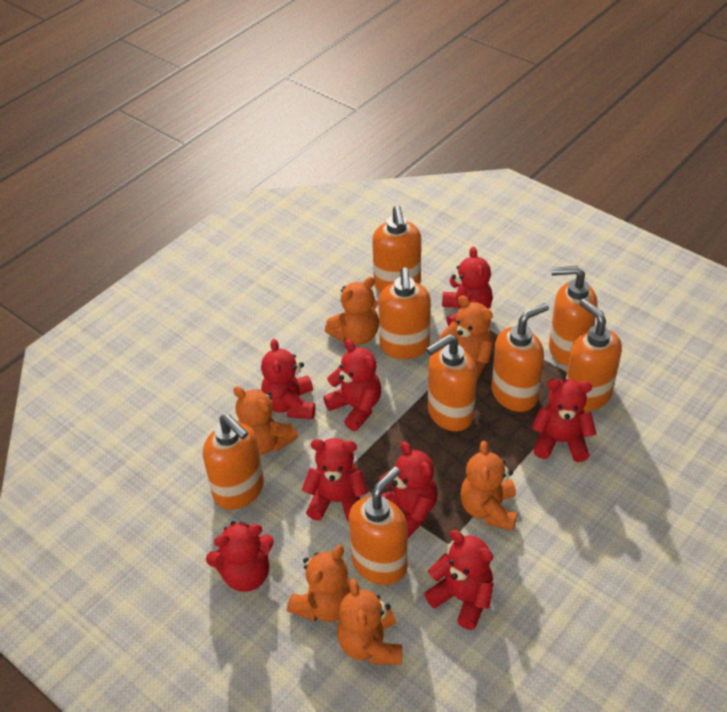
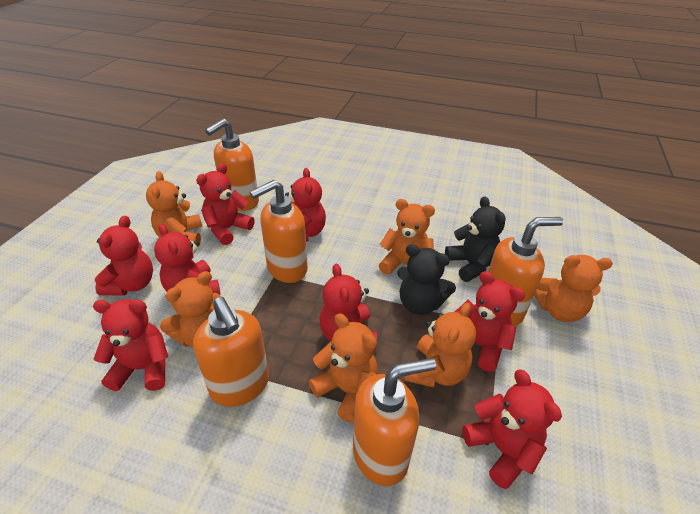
black teddy bear: none = 0 -> [397,244,456,315] [445,196,506,282] = 2
orange soap dispenser: [203,414,264,510] [349,466,408,585] [372,205,421,292] [379,267,431,359] [426,334,477,431] [492,303,549,412] [549,266,598,366] [566,299,622,411] = 8 -> [193,297,269,407] [205,118,259,211] [250,180,308,283] [353,358,436,486] [488,217,563,326] = 5

